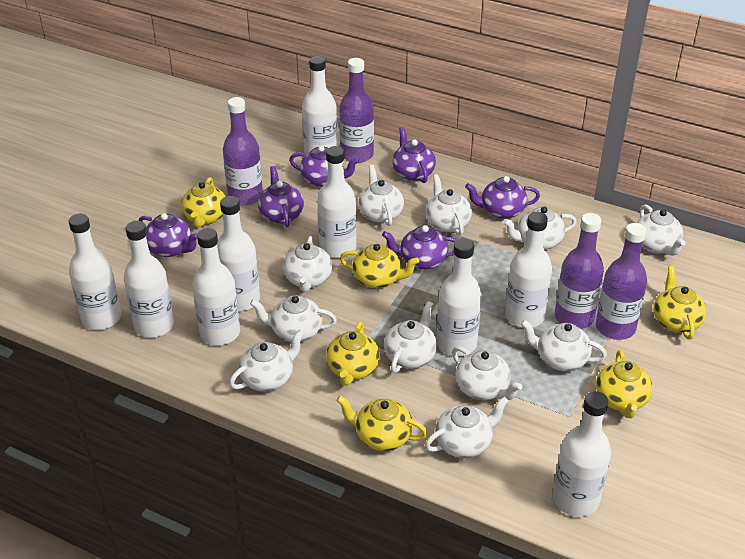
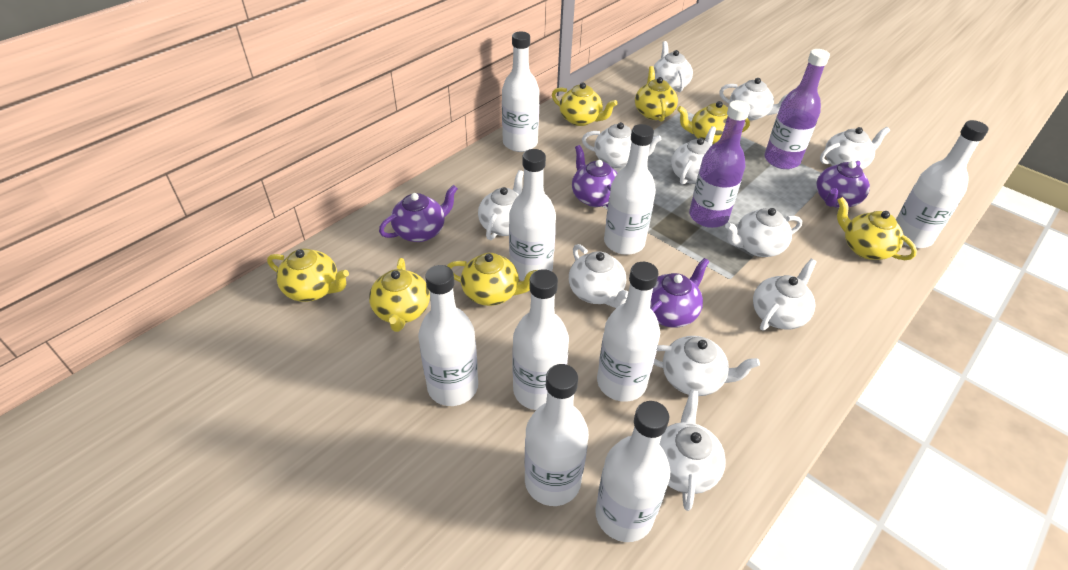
purple bottle: [223,97,263,206] [339,58,374,163] [555,213,604,329] [596,223,647,340] = 4 -> [689,100,750,228] [764,49,830,169] = 2
purple teapot: [139,213,197,257] [258,166,304,227] [289,145,359,187] [382,225,458,270] [392,127,436,183] [465,176,540,219] = 6 -> [379,185,458,242] [572,145,617,207] [650,258,709,328] [816,161,870,208] = 4
yellow teapot: [181,177,226,227] [326,322,380,386] [336,396,428,451] [340,244,419,289] [596,350,652,418] [653,266,706,339] = 6 -> [267,248,349,302] [369,258,430,332] [447,253,537,306] [552,82,617,126] [635,66,678,122] [677,101,750,145] [837,197,917,260] = 7

